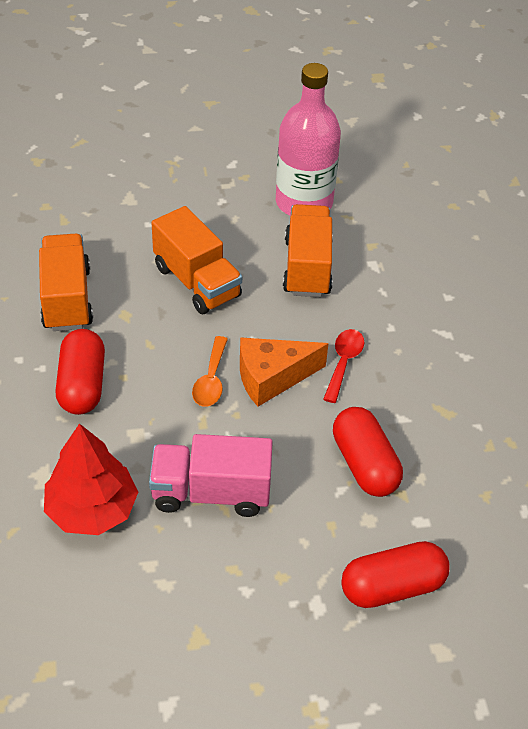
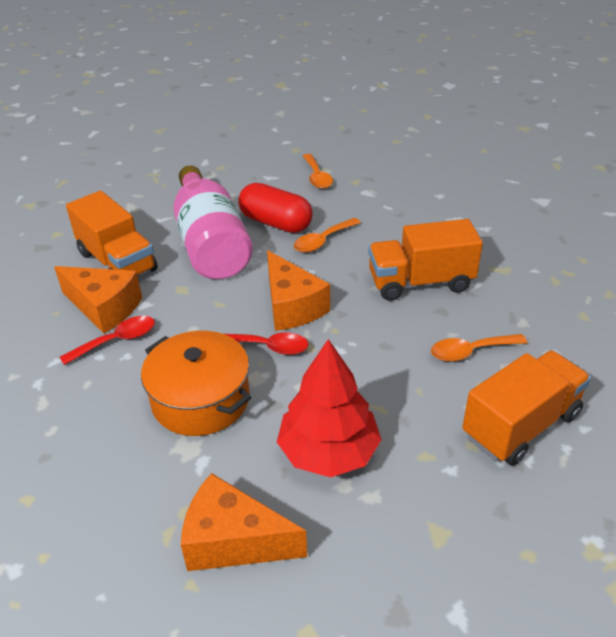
orange cheese: [240,337,329,407] = 1 -> [54,266,142,333] [181,473,307,571] [267,250,330,331] = 3
orange pot: none = 0 -> [141,331,251,436] = 1
orange spoon: [192,336,228,407] = 1 -> [294,218,361,253] [303,154,333,189] [431,334,527,362] = 3
pink truck: [149,434,273,517] = 1 -> none = 0
red capsule: [55,329,105,415] [333,407,403,497] [341,541,450,608] = 3 -> [238,183,313,233] = 1
red spoon: [323,329,364,403] = 1 -> [60,316,155,365] [225,332,309,355] = 2

